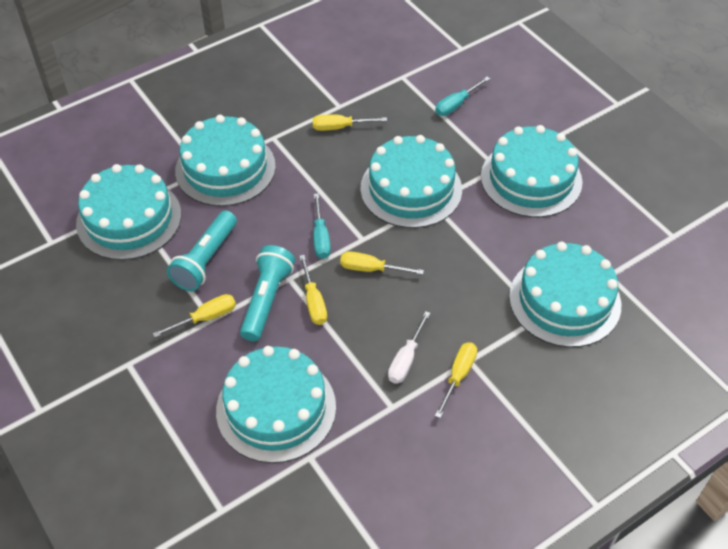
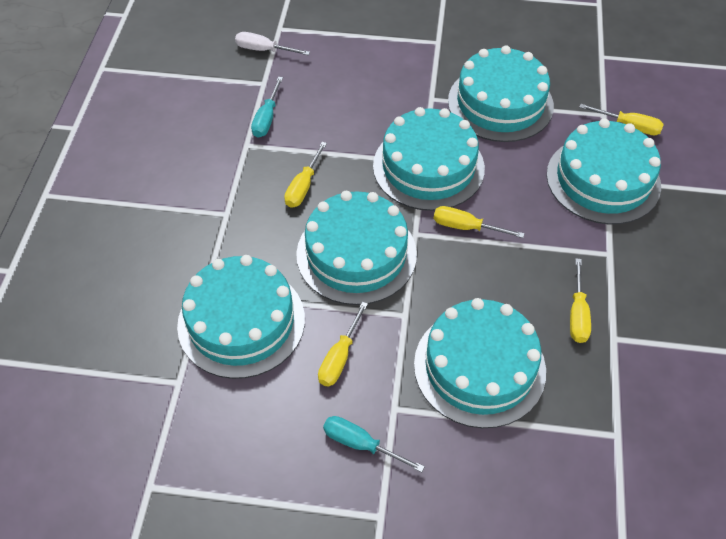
turquoise flashlight: [167,211,237,291] [240,245,295,341] = 2 -> none = 0

